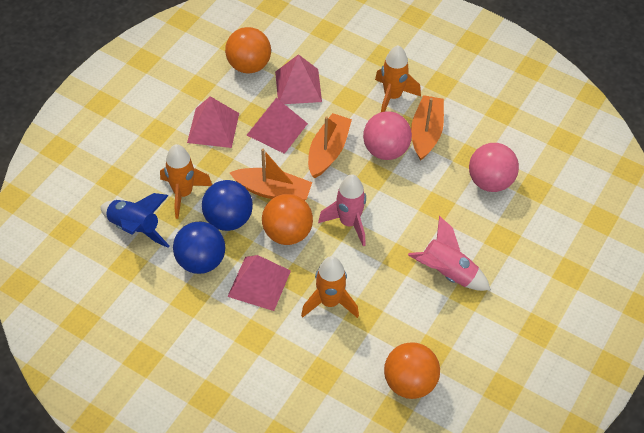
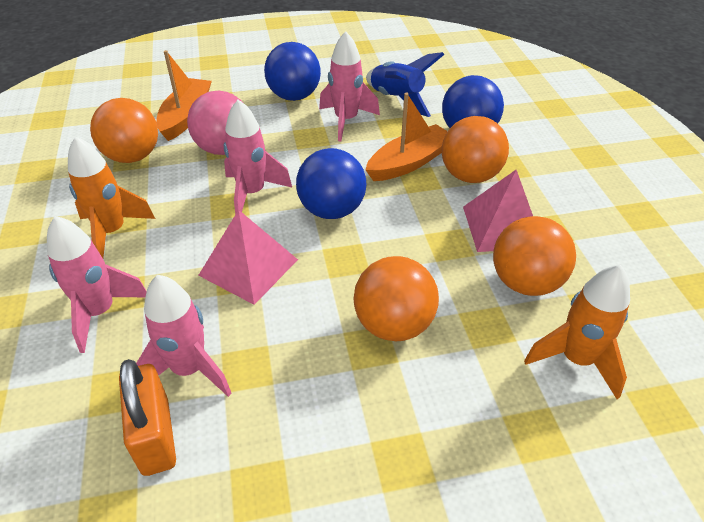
blue ball: [173,222,225,274] [202,180,253,231] = 2 -> [264,42,321,101] [296,148,366,219] [442,75,504,128] = 3
orange ball: [225,27,271,74] [262,194,313,245] [384,342,440,399] = 3 -> [90,98,158,163] [353,256,439,341] [442,116,509,183] [493,216,576,296] = 4
orange boat: [230,149,312,200] [308,113,352,178] [411,95,444,161] = 3 -> [156,50,212,141] [365,93,447,181] = 2
orange padlock: none = 0 -> [119,359,176,476] = 1
orange rocket: [160,144,212,219] [301,256,359,318] [375,45,421,112] = 3 -> [68,136,155,258] [524,265,630,399] = 2
pink ball: [363,111,412,160] [469,143,519,192] = 2 -> [187,91,242,155] = 1
pink pyramid: [187,96,239,148] [227,255,291,311] [247,98,308,154] [275,54,322,104] = 4 -> [198,210,298,305] [463,170,533,252] = 2
pink rocket: [318,175,366,246] [408,216,491,291] = 2 -> [47,216,147,353] [136,275,232,397] [224,99,292,215] [319,31,380,141] = 4

